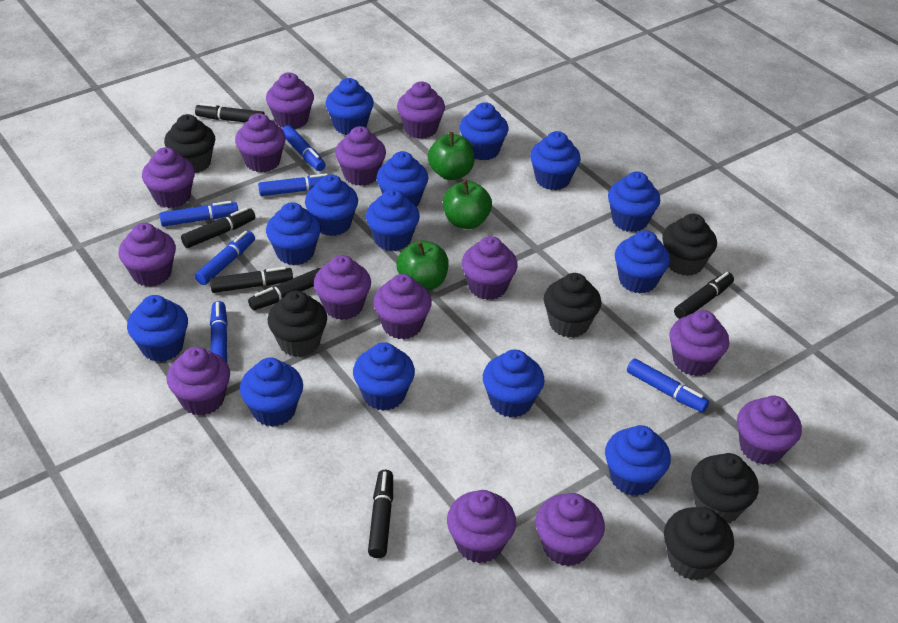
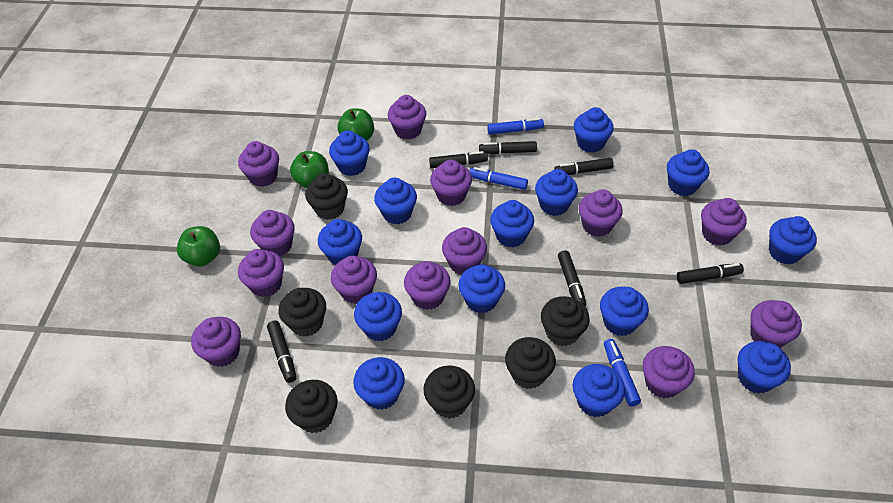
blue marker: [159,201,238,227] [195,231,255,285] [210,301,228,363] [258,173,328,196] [282,125,326,171] [627,358,709,412] = 6 -> [469,167,528,190] [487,118,544,134] [604,339,641,406] = 3
purple cupcake: [119,223,176,287] [142,147,195,208] [167,347,230,416] [235,113,286,172] [266,72,314,129] [314,255,371,320] [335,126,386,186] [373,274,432,340] [397,81,445,139] [447,490,516,563] [462,236,517,300] [536,493,605,566] [669,310,729,376] [737,395,802,465] = 14 -> [191,317,241,367] [238,141,279,187] [238,249,284,297] [250,210,295,256] [331,256,377,304] [388,95,426,140] [404,261,451,310] [430,160,472,206] [442,227,487,275] [579,189,623,237] [643,346,695,398] [701,198,747,246] [750,300,802,348] = 13

